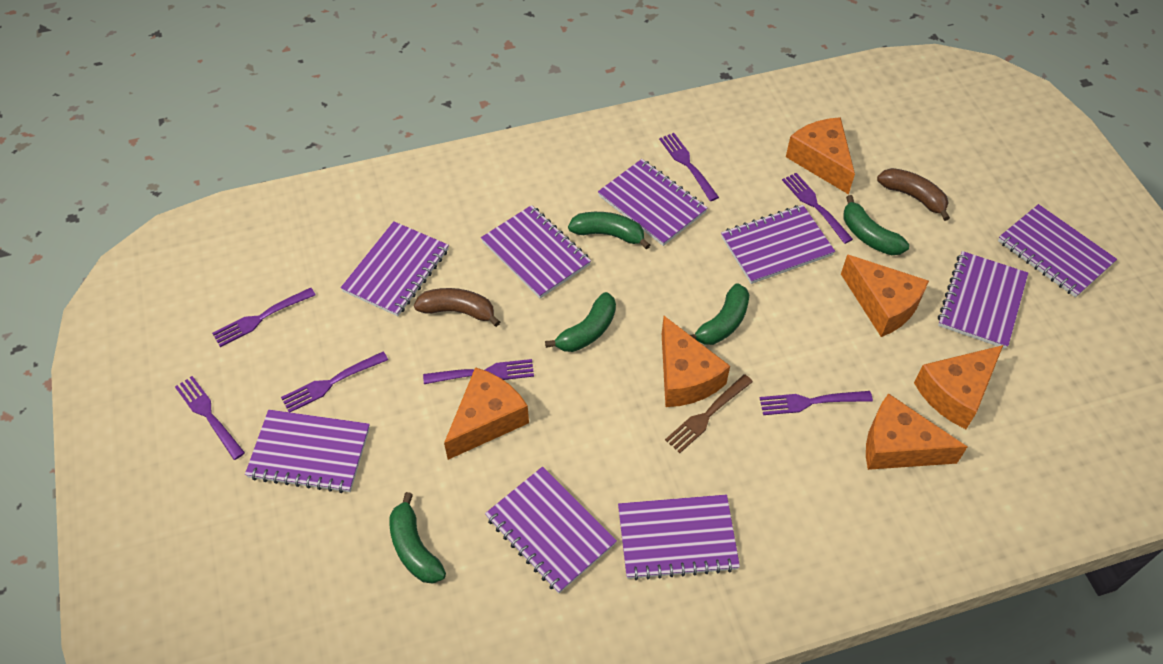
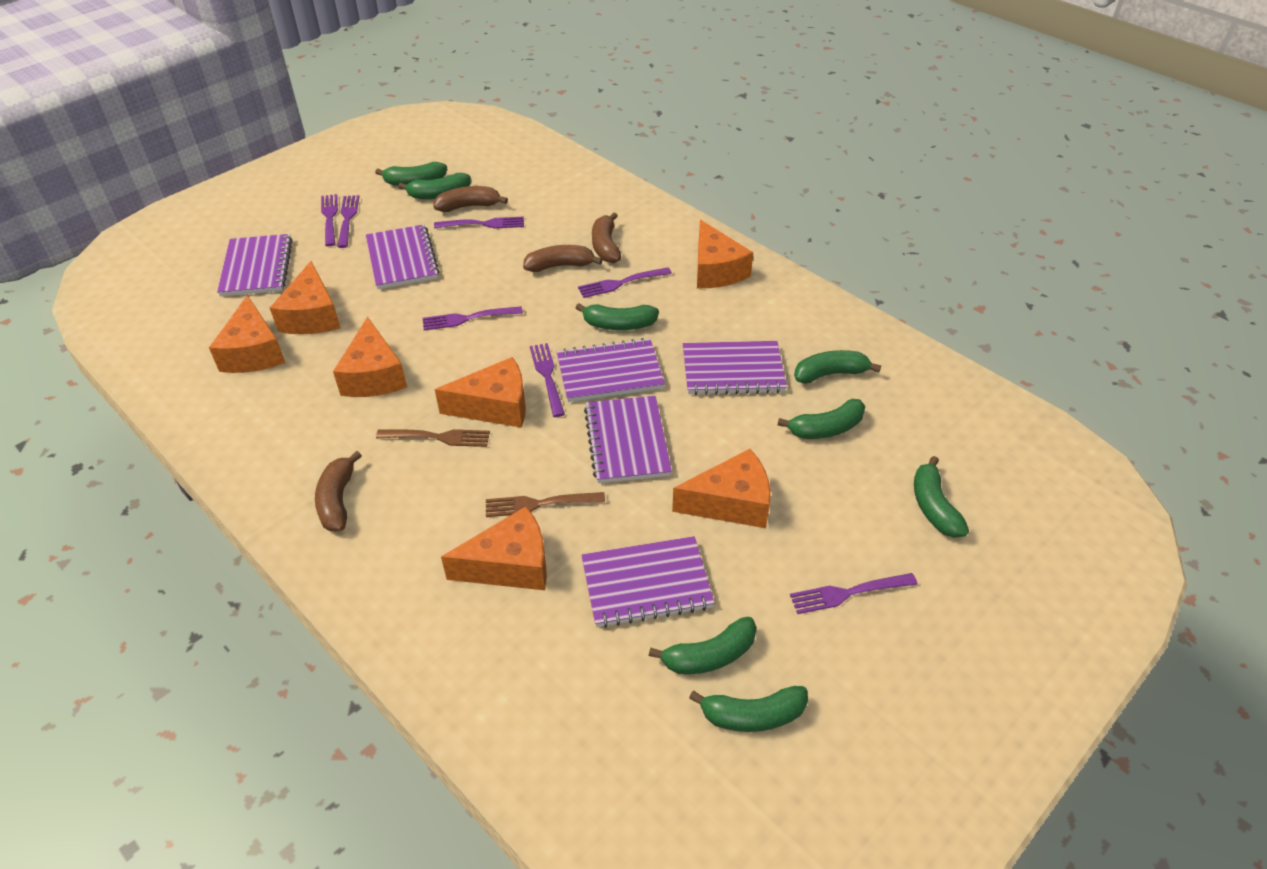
brown banana: [414,288,500,327] [877,168,950,221] = 2 -> [315,451,362,531] [433,186,508,212] [523,245,602,272] [592,213,621,263] = 4
brown fork: [665,374,753,453] = 1 -> [376,429,490,447] [486,492,605,517] = 2
green banana: [389,492,446,584] [545,292,616,352] [568,212,650,249] [690,283,749,345] [843,195,909,255] = 5 -> [375,162,447,186] [398,173,471,199] [576,303,659,330] [649,617,757,675] [689,686,808,732] [778,399,865,439] [794,350,881,384] [914,456,969,538] = 8
orange cheese: [444,367,529,460] [662,316,730,407] [786,117,855,195] [841,254,929,337] [866,393,967,470] [914,345,1003,429] = 6 -> [209,295,285,373] [270,261,340,334] [333,317,407,397] [435,357,526,428] [441,507,547,590] [672,449,771,528] [697,220,753,288] = 7
purple notebook: [245,410,370,493] [341,221,449,316] [481,205,591,298] [485,466,617,593] [598,159,708,246] [618,495,740,580] [721,205,835,284] [938,251,1028,349] [998,204,1117,297] = 9 -> [217,234,293,296] [366,224,439,289] [557,338,665,402] [581,536,715,628] [584,396,672,483] [683,341,787,395] = 6

